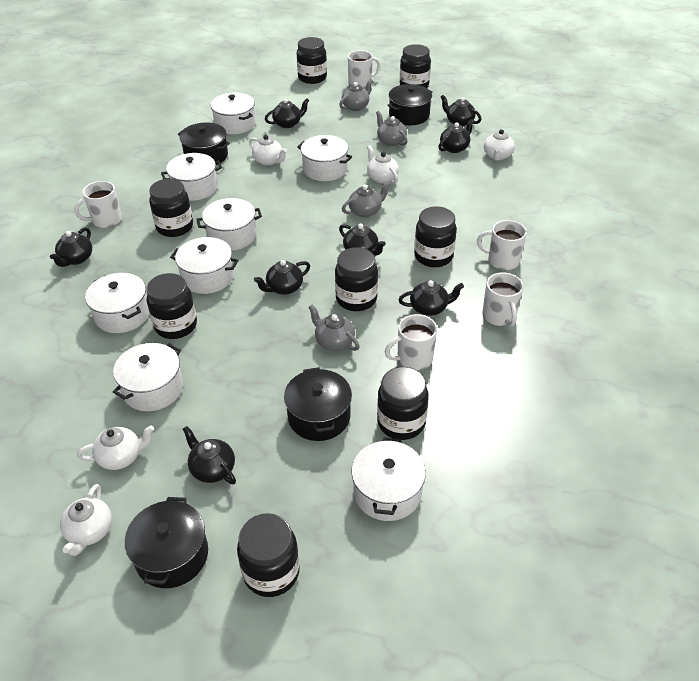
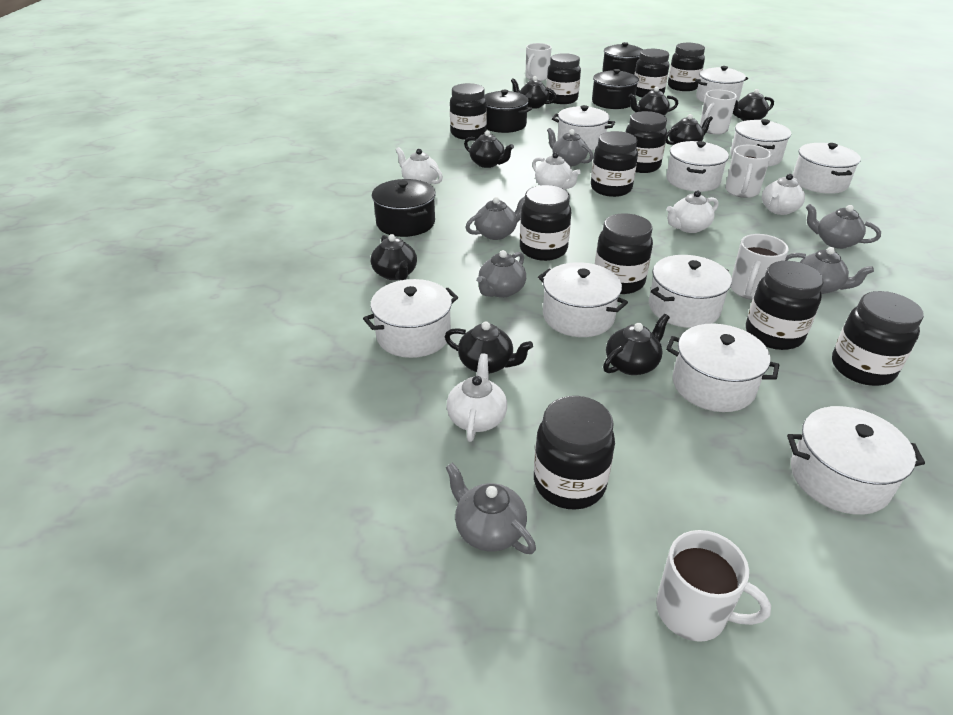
black jar: [147,273,197,339] [149,179,193,237] [237,513,300,597] [297,37,327,84] [335,247,378,311] [377,367,429,440] [400,44,431,88] [414,206,457,267] = 8 -> [450,83,487,140] [520,185,571,261] [534,396,615,510] [546,53,581,104] [591,131,638,197] [595,213,653,294] [626,111,667,173] [635,49,669,97] [668,43,705,91] [746,261,824,350] [832,291,924,386] = 11
grey teapot: [308,305,360,351] [339,79,373,111] [342,181,390,217] [376,111,408,146] = 4 -> [445,463,536,554] [465,196,525,240] [477,250,526,298] [547,128,593,167] [785,247,874,294] [806,204,881,249] = 6
white pot: [85,273,149,333] [113,343,183,411] [161,153,222,201] [170,237,239,294] [196,198,262,250] [210,92,256,134] [297,135,352,181] [351,438,426,521] = 8 -> [363,279,458,358] [538,262,628,337] [552,105,615,150] [649,255,732,328] [666,141,729,192] [666,324,779,412] [695,66,748,102] [730,119,791,166] [787,406,925,515] [793,143,861,194] = 10

